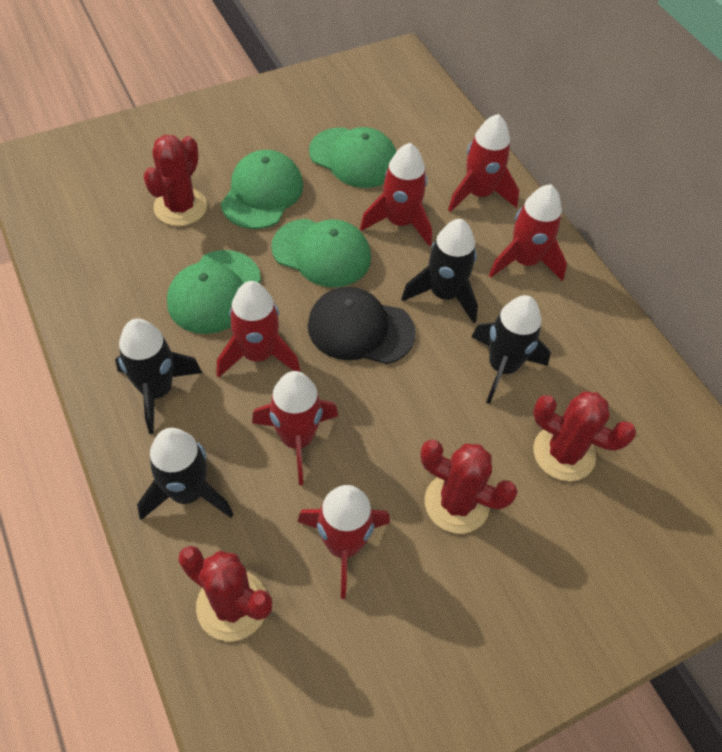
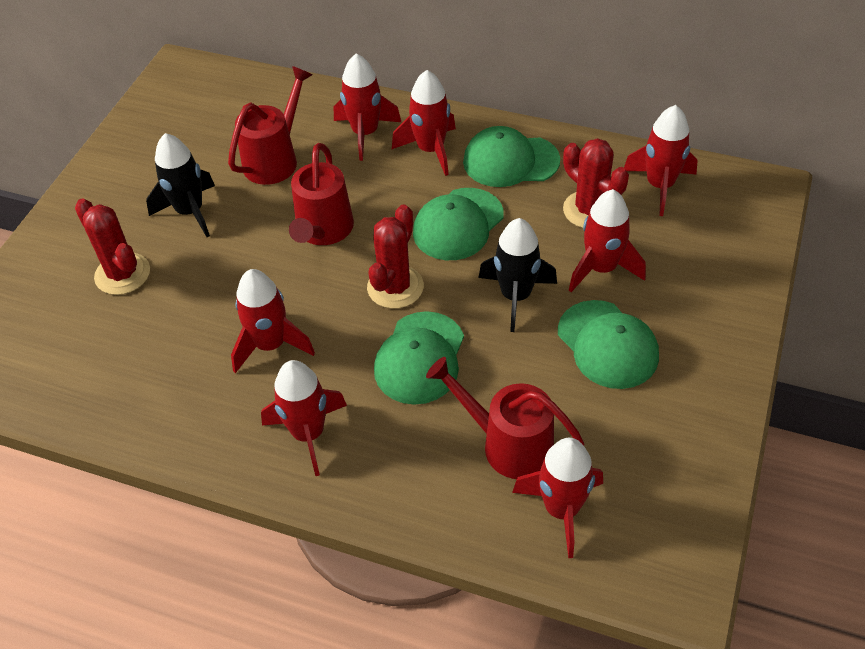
black cap: [308,287,416,364] = 1 -> none = 0
black rocket: [115,319,202,434] [137,428,233,520] [401,219,478,323] [472,295,551,404] = 4 -> [146,133,215,237] [478,218,557,332] = 2
red cactus: [143,135,207,226] [178,546,272,641] [420,440,518,534] [533,391,636,481] = 4 -> [75,199,150,295] [367,204,424,309] [563,138,629,228] = 3
red rocket: [217,281,301,378] [252,371,338,485] [297,485,390,599] [360,143,432,246] [448,114,519,212] [489,184,567,281] = 6 -> [231,269,315,373] [261,360,347,476] [334,53,401,161] [392,70,456,176] [512,438,603,558] [569,189,646,292] [624,105,698,216] = 7
red watering can: none = 0 -> [228,66,312,185] [289,143,354,245] [426,357,584,479] = 3

